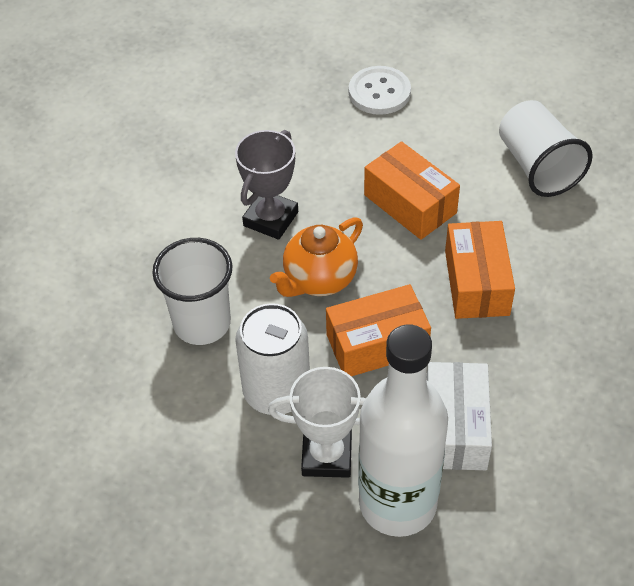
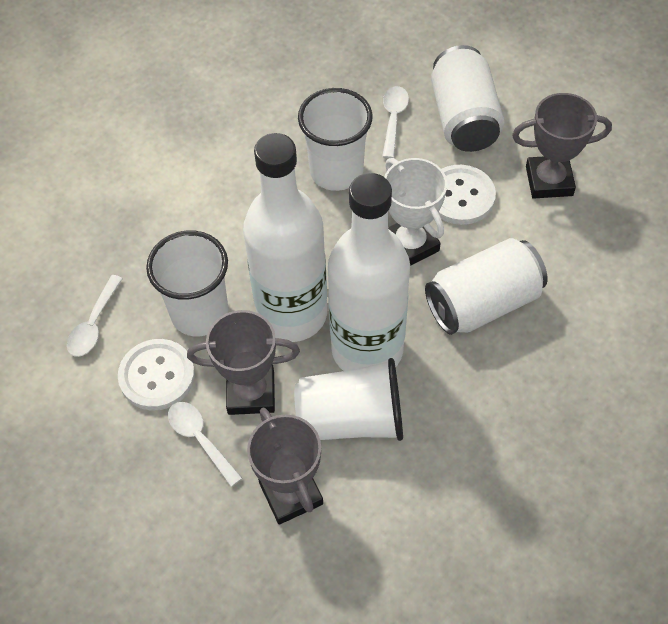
grey trophy: [235,130,298,240] = 1 -> [187,310,300,415] [247,407,323,525] [512,93,612,199] = 3
orange box: [326,284,431,376] [364,141,460,240] [445,221,515,319] = 3 -> none = 0
orange teapot: [270,217,363,297] = 1 -> none = 0
white bottle: [358,325,448,537] = 1 -> [243,133,327,342] [328,173,410,371] = 2
white box: [426,362,492,470] = 1 -> none = 0
white button: [349,66,411,115] = 1 -> [118,339,195,410] [438,165,496,225] = 2
white can: [235,303,310,415] = 1 -> [425,238,548,335] [431,45,504,152] = 2
white cup: [152,238,232,345] [499,100,593,197] = 2 -> [146,230,228,336] [294,358,403,441] [298,88,373,191] = 3
white spoon: none = 0 -> [67,275,123,357] [168,402,242,487] [382,86,409,158] = 3

